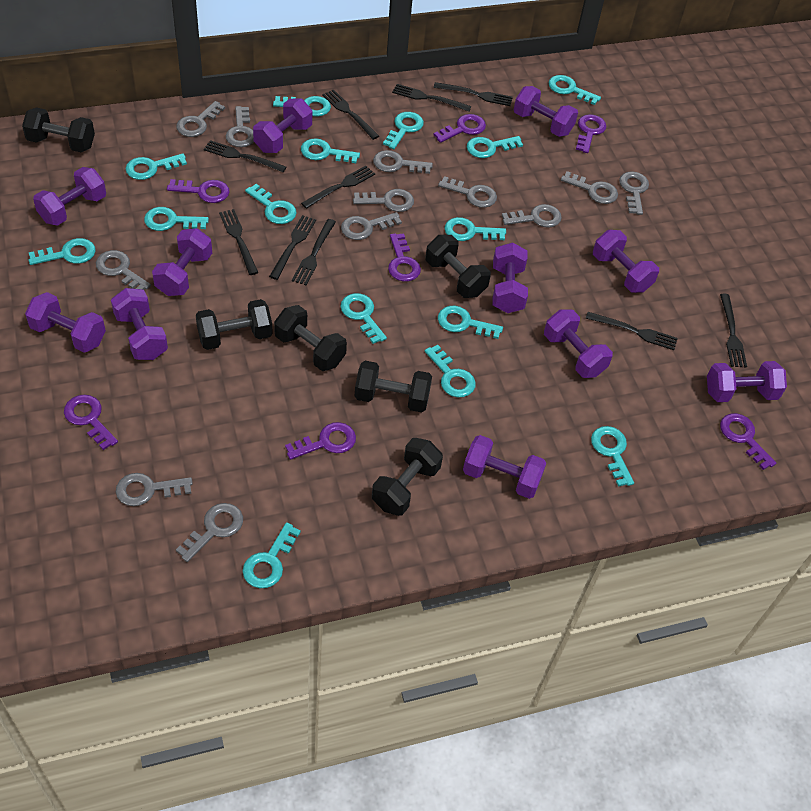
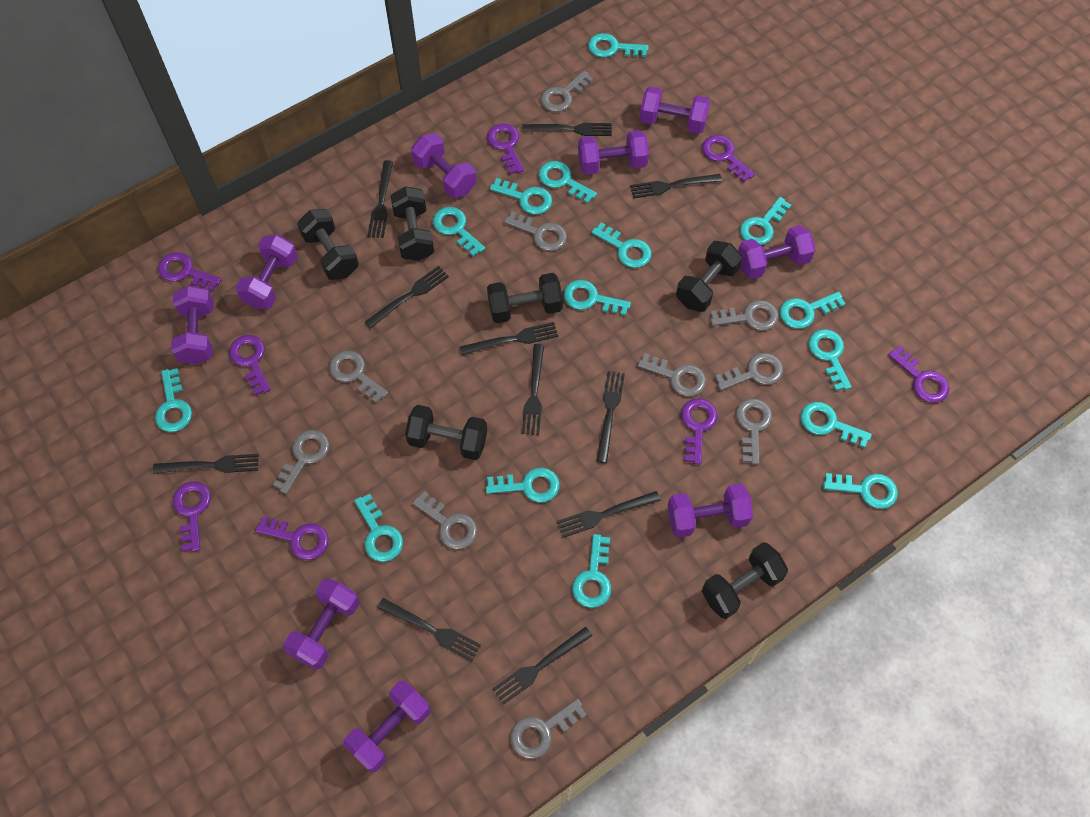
black fork: [204,140,286,172] [219,209,258,275] [269,215,316,280] [292,219,336,285] [301,166,375,209] [322,89,379,140] [392,84,471,112] [433,82,513,106] [586,312,678,350] [720,294,747,368] = 10 -> [153,454,259,474] [365,266,449,328] [368,160,393,238] [377,598,481,662] [460,322,558,355] [492,627,593,705] [522,344,544,435] [523,123,612,136] [557,491,661,538] [596,371,625,463] [630,174,722,199] = 11
grey key: [96,250,151,290] [116,473,193,506] [176,101,225,137] [176,503,243,562] [226,106,254,147] [341,212,402,240] [353,189,414,212] [373,150,433,174] [438,176,497,208] [502,204,562,228] [561,171,618,204] [619,171,649,215] = 12 -> [273,430,329,494] [329,351,388,403] [413,491,477,550] [504,211,567,251] [510,699,587,759] [541,71,594,112] [638,353,706,396] [710,300,779,331] [715,353,783,391] [736,399,772,465] = 10
purple dumbbell: [25,292,106,353] [33,167,106,226] [111,288,168,360] [152,228,212,296] [253,98,312,153] [463,435,546,499] [493,242,528,313] [514,86,578,137] [544,309,613,378] [593,230,659,293] [707,361,787,402] = 11 -> [171,285,213,364] [236,235,298,309] [283,578,360,670] [343,681,431,773] [411,133,476,198] [578,130,649,175] [640,87,710,134] [667,484,753,538] [738,225,816,279] = 9
purple key: [64,395,118,450] [167,179,229,203] [285,422,356,460] [388,233,421,281] [433,114,486,143] [576,114,607,153] [720,413,776,470] = 7 -> [158,252,222,291] [173,482,211,552] [229,335,271,395] [255,516,329,560] [487,123,524,174] [681,399,718,465] [702,135,755,182] [888,346,950,403] = 8

